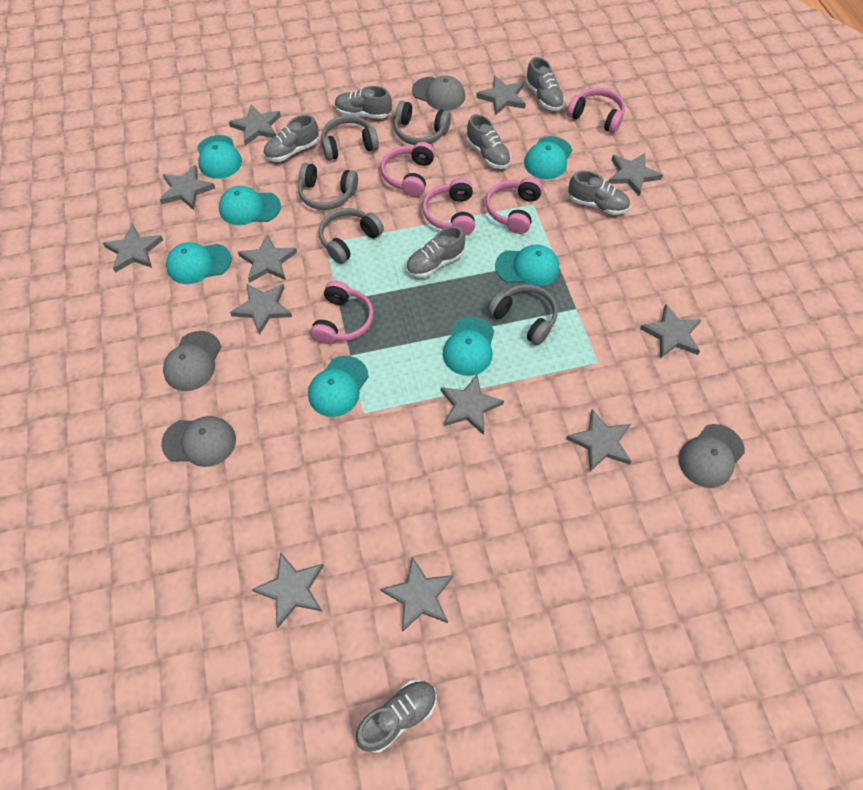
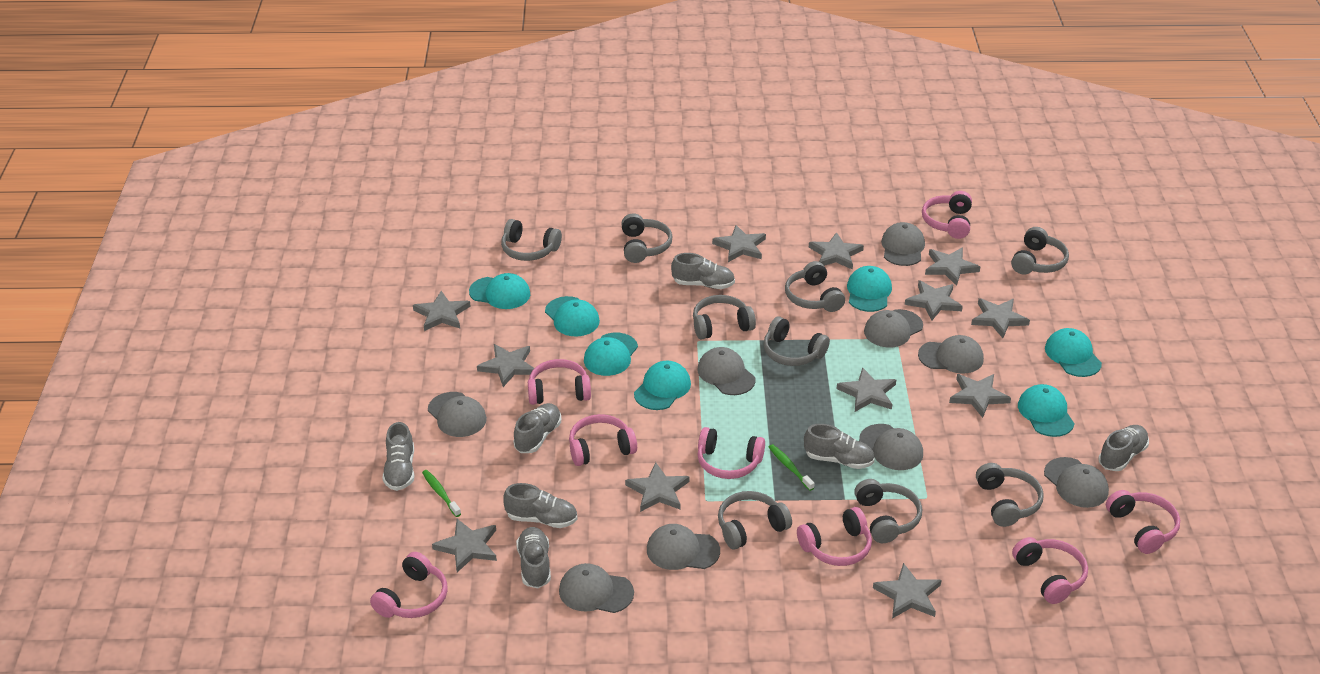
green toothbrush: none = 0 -> [422,470,461,517] [769,444,815,491] = 2
grey cap: [161,416,236,467] [163,331,221,391] [412,75,465,111] [679,424,745,488] = 4 -> [428,392,487,437] [559,563,634,613] [647,524,720,570] [697,347,755,395] [859,424,923,470] [864,309,923,347] [881,222,925,266] [918,335,984,374] [1044,457,1109,508] = 9
grey headphones: [298,163,358,210] [319,208,384,264] [321,115,379,160] [394,101,451,145] [488,284,558,345] = 5 -> [501,219,562,261] [621,213,672,263] [693,295,756,339] [718,491,792,549] [763,317,830,366] [785,261,845,312] [854,479,922,543] [976,463,1044,527] [1011,227,1069,275] = 9
pink headphones: [310,280,374,344] [380,142,435,197] [422,178,475,235] [486,177,543,234] [567,88,625,133] = 5 -> [370,552,448,618] [528,359,591,405] [569,414,637,466] [697,427,765,479] [797,507,872,566] [922,191,972,239] [1012,537,1088,604] [1106,490,1180,554] = 8

